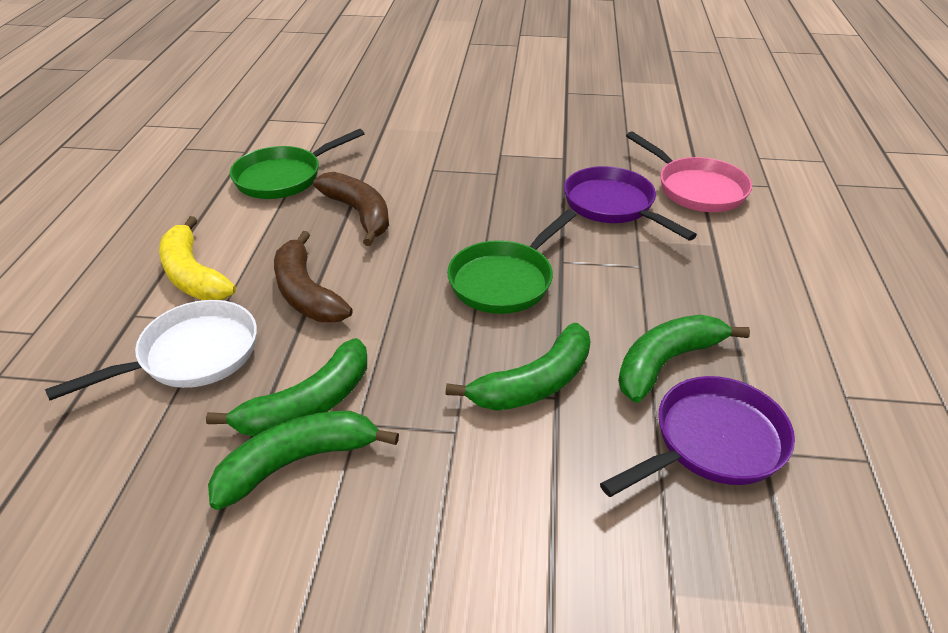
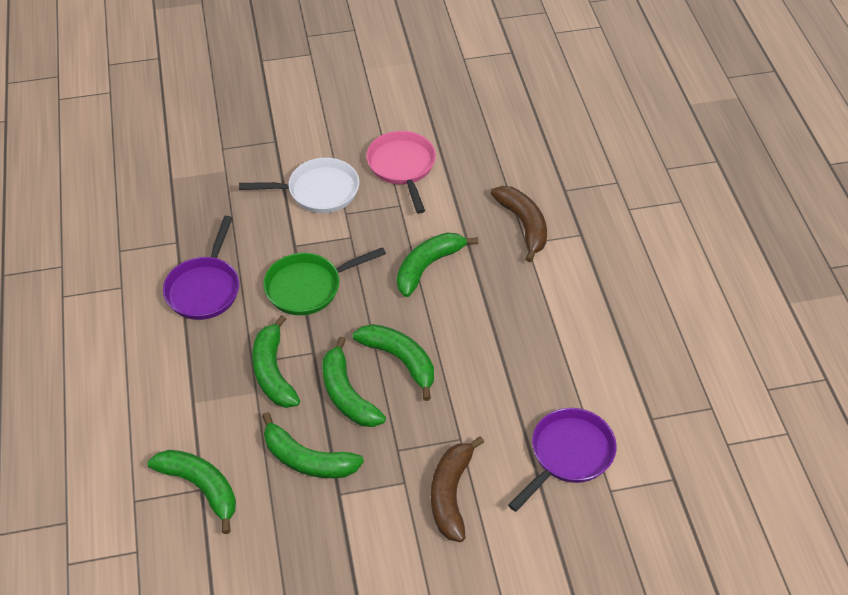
green banana: [206,338,367,436] [208,411,399,510] [446,323,591,411] [618,315,750,403] = 4 -> [148,450,236,534] [252,315,300,408] [262,412,364,478] [322,336,386,427] [353,324,434,401] [397,233,478,297] = 6
green pan: [230,129,365,199] [447,210,576,314] = 2 -> [263,247,386,315] = 1
yellow banana: [159,216,236,300] = 1 -> none = 0

